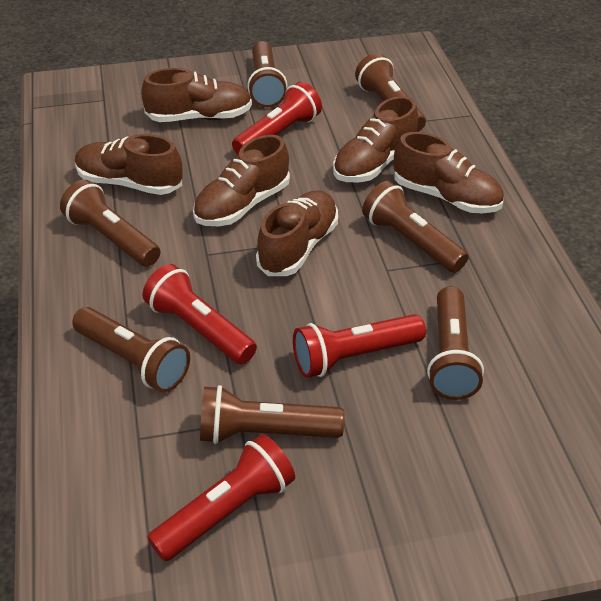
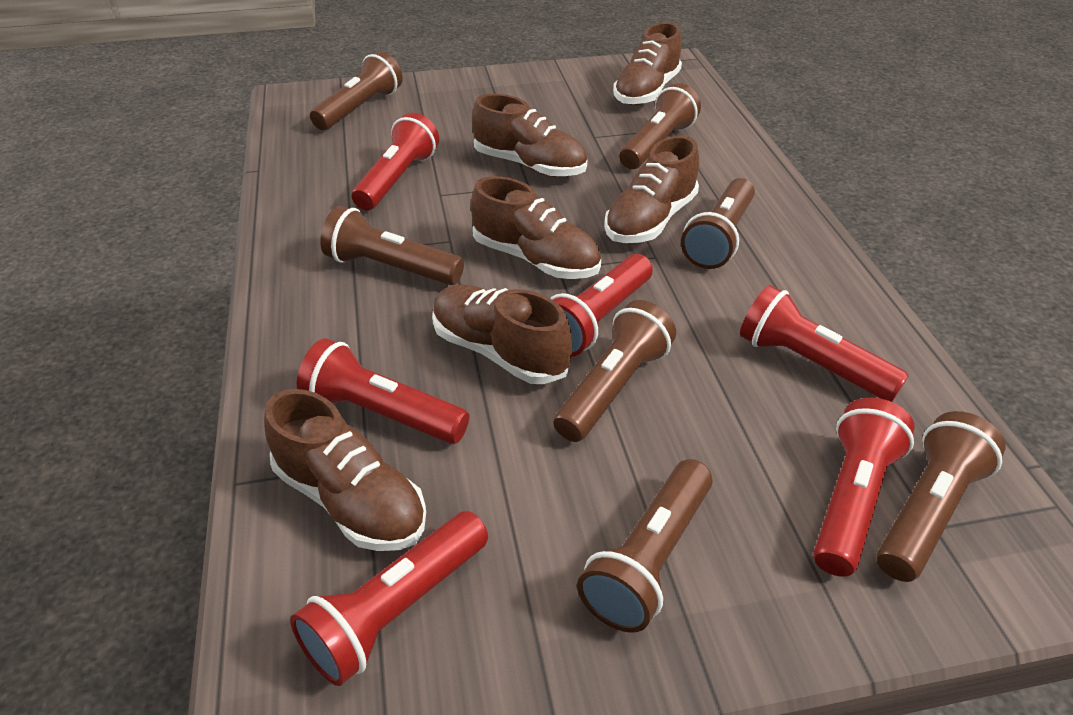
red flashlight: [143,264,257,364] [147,434,295,561] [232,82,322,155] [293,314,426,378] = 4 -> [290,511,488,686] [297,338,469,444] [352,112,439,210] [550,254,653,357] [740,285,909,402] [813,398,915,577] = 6

